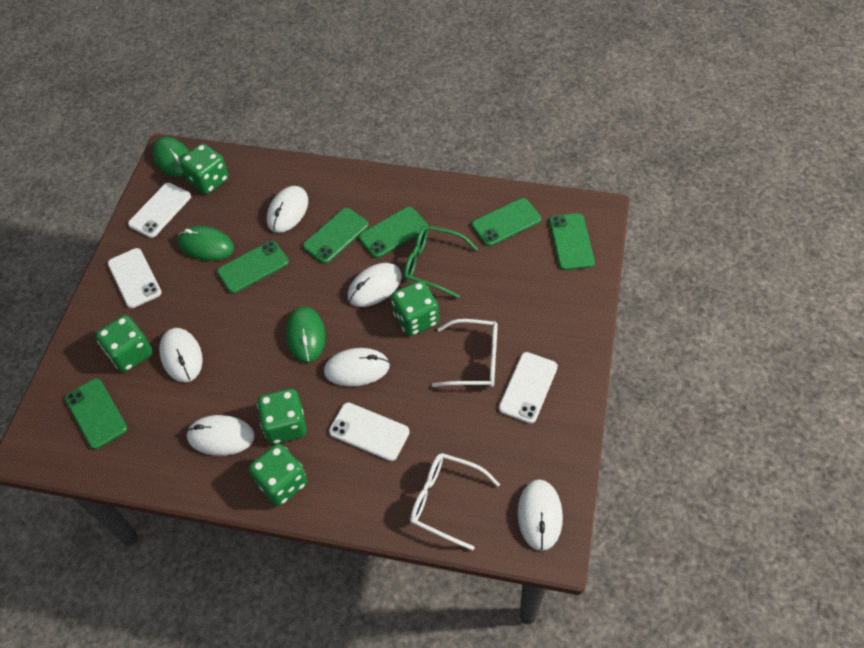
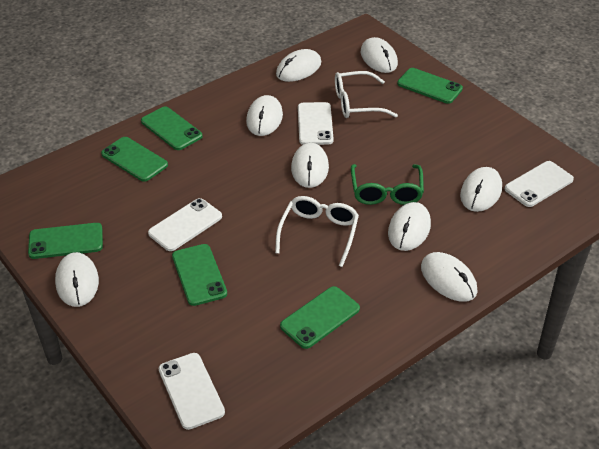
green dice: [96,315,153,372] [180,143,229,194] [249,444,307,506] [257,389,307,444] [391,281,439,336] = 5 -> none = 0
green mouse: [152,137,189,177] [178,226,234,261] [286,307,326,363] = 3 -> none = 0
white mouse: [159,328,203,382] [186,415,255,456] [267,186,308,233] [324,348,390,386] [348,263,402,307] [517,479,563,551] = 6 -> [55,252,99,307] [246,95,283,136] [276,49,321,82] [291,143,329,188] [361,37,398,73] [388,202,431,251] [421,252,478,302] [460,167,502,212] = 8

